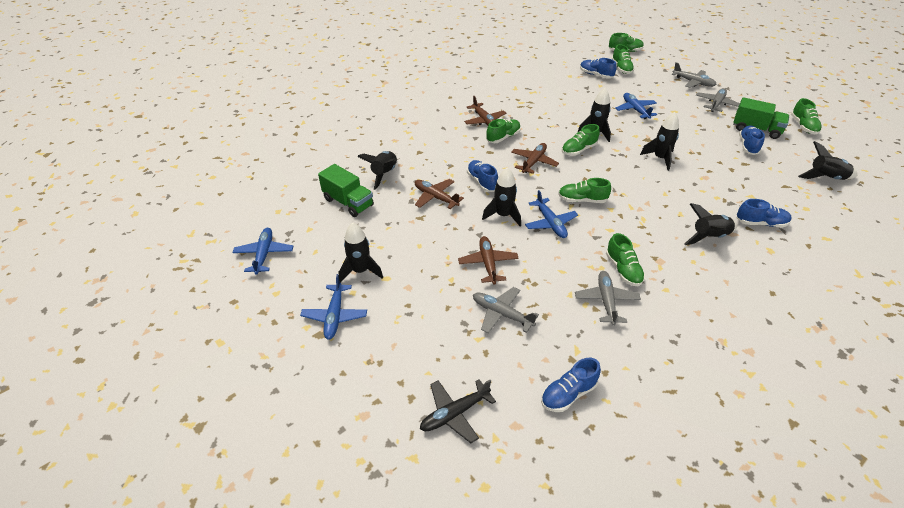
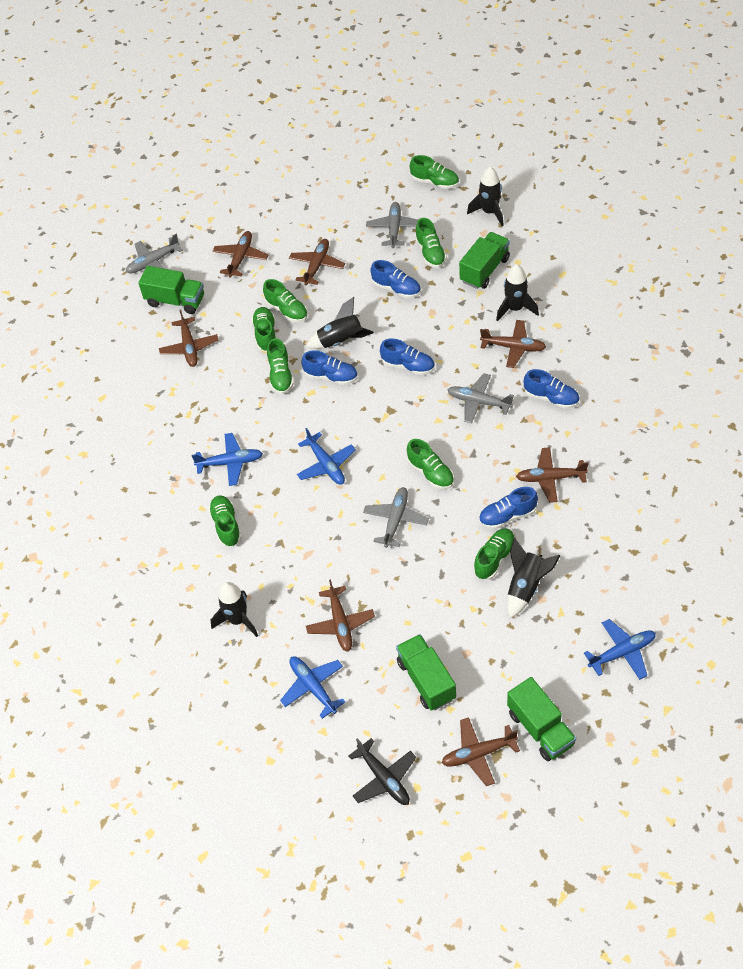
black rocket: [339,222,383,283] [357,151,397,190] [482,167,521,226] [577,88,611,142] [640,112,679,171] [684,203,737,245] [798,141,858,180] = 7 -> [211,582,258,637] [306,297,374,349] [467,167,504,226] [496,264,539,322] [507,538,561,618] = 5
brown plane: [415,179,464,209] [458,236,519,285] [464,96,507,125] [511,143,559,174] = 4 -> [159,310,218,367] [213,231,268,278] [289,239,345,285] [306,579,375,652] [442,717,520,786] [480,320,546,368] [516,447,589,503] = 7
green shoe: [486,119,521,143] [558,178,611,203] [562,124,600,156] [606,233,645,286] [609,33,644,52] [612,44,634,74] [791,98,822,134] = 7 -> [208,495,242,547] [252,307,276,352] [263,279,308,322] [267,338,294,394] [407,439,454,489] [410,155,459,189] [415,218,447,268] [473,528,515,580] = 8
green truck: [318,164,374,217] [733,97,789,139] = 2 -> [138,266,204,314] [396,634,456,711] [459,232,510,289] [507,677,576,761] = 4

